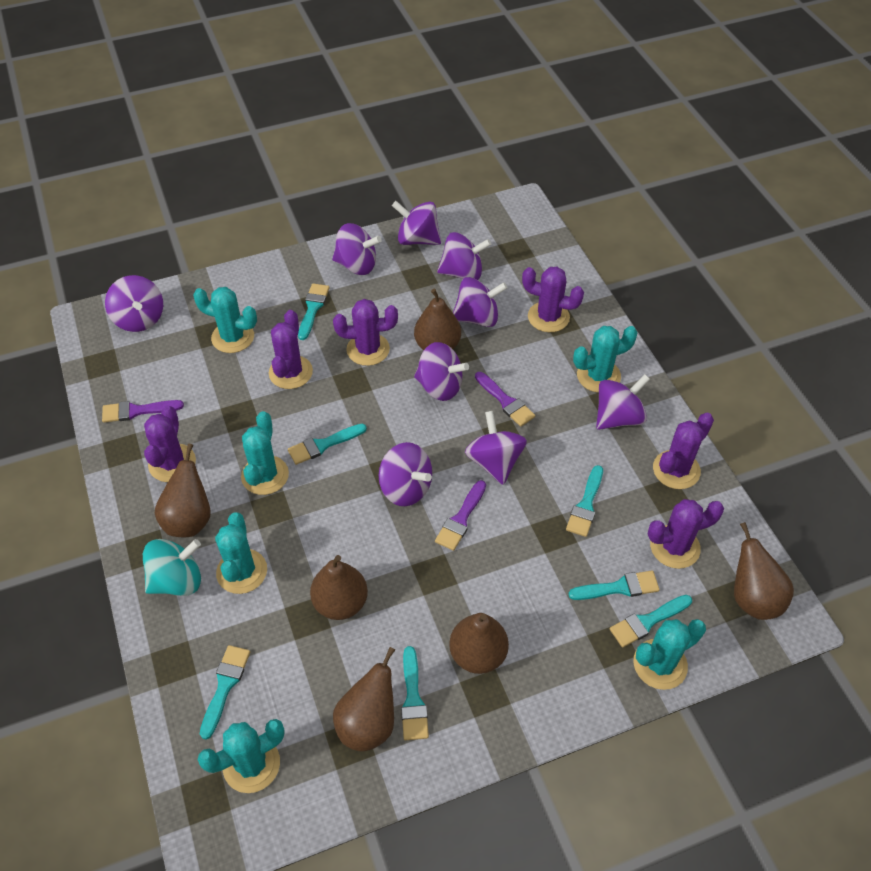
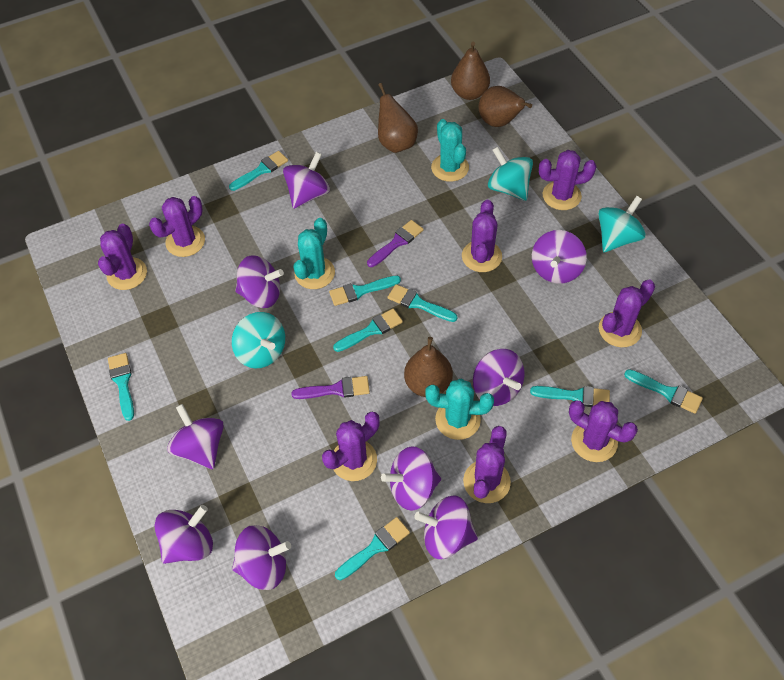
brown pear: [155,444,211,537] [310,555,368,620] [333,647,395,752] [414,289,461,350] [449,613,509,674] [734,522,794,620] = 6 -> [378,83,418,153] [404,337,453,397] [451,42,490,100] [479,86,532,127] = 4
purple brush: [102,400,184,423] [435,480,486,551] [475,372,535,427] = 3 -> [291,376,370,399] [367,220,424,267] = 2
purple cactus: [144,406,196,482] [269,310,313,389] [333,299,398,366] [522,267,584,332] [648,499,724,569] [653,413,714,489] = 6 -> [98,224,147,290] [149,196,205,257] [322,412,380,481] [462,200,502,272] [463,426,511,503] [539,150,597,210] [569,400,638,462] [599,279,655,347] = 8
turquoise brush: [200,645,250,739] [288,424,367,465] [298,283,329,340] [401,646,429,740] [566,465,603,537] [569,571,660,600] [610,595,692,647] = 7 -> [108,353,134,421] [229,151,288,191] [329,276,401,306] [333,309,403,352] [335,517,410,580] [388,284,458,322] [530,386,610,407] [624,369,703,414] = 8
turquoise cactus: [193,287,257,353] [198,719,285,793] [215,512,267,594] [241,411,289,495] [573,326,638,393] [633,619,706,690] = 6 -> [293,218,335,289] [425,379,494,440] [431,119,469,182] = 3
turquoise spinning top: [143,539,201,596] = 1 -> [232,312,285,369] [488,146,533,201] [598,196,646,252] = 3

